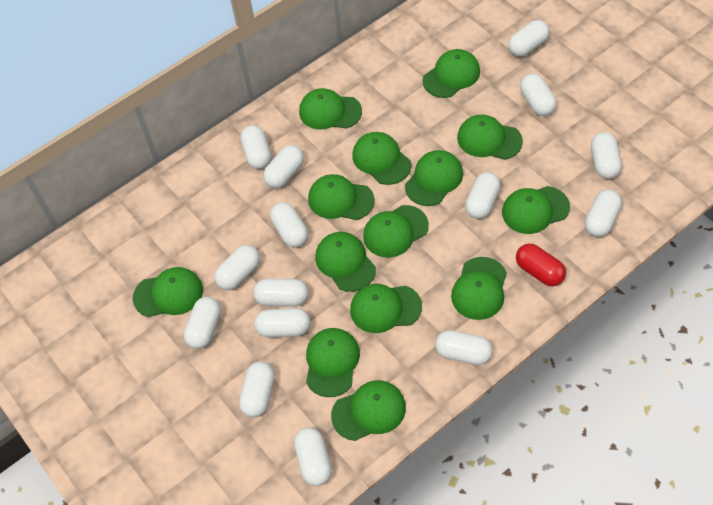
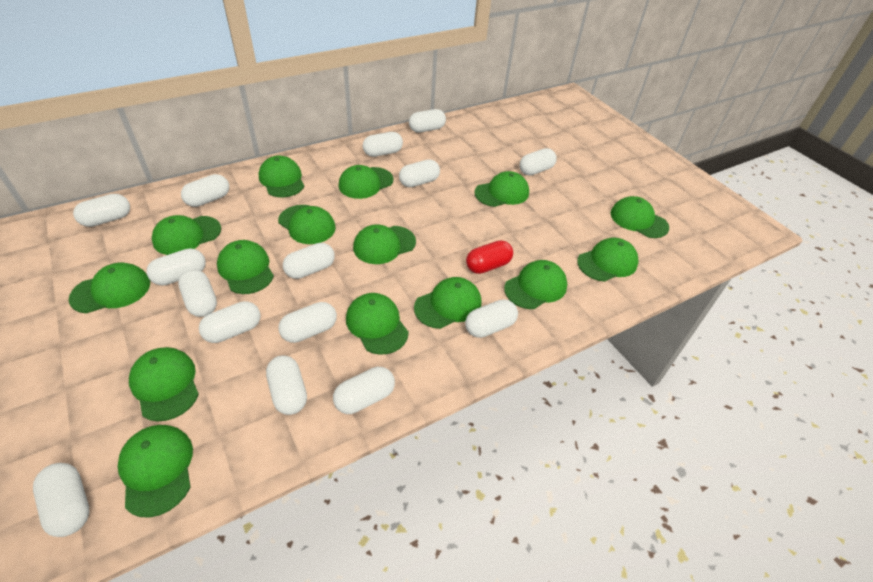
green cap: [133,267,203,317] [299,88,362,129] [306,328,360,397] [308,174,375,220] [315,232,376,292] [331,380,406,441] [350,284,422,333] [352,132,411,185] [363,205,429,257] [405,150,463,206] [423,49,480,98] [451,257,507,320] [457,115,523,160] [502,186,570,234] = 14 -> [68,263,150,313] [118,425,193,518] [129,347,199,422] [152,215,221,255] [217,240,274,294] [258,156,305,197] [278,205,336,244] [339,165,393,199] [346,293,409,355] [353,224,416,264] [414,277,481,329] [475,171,529,207] [504,260,567,309] [577,238,639,282] [610,196,669,238] = 15

